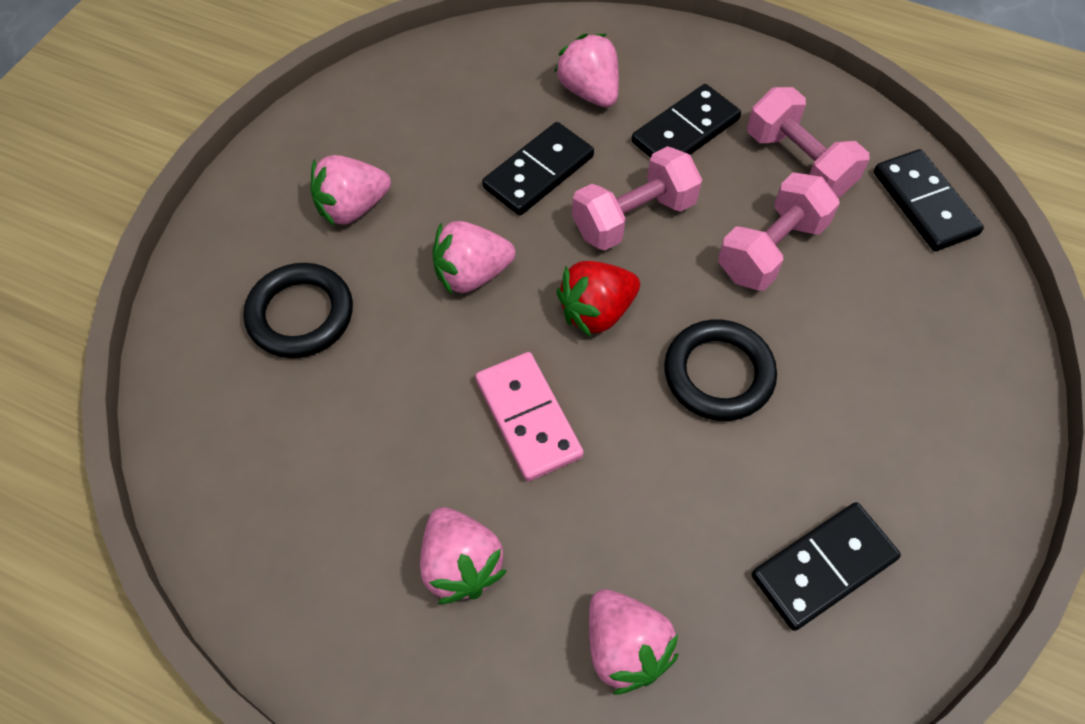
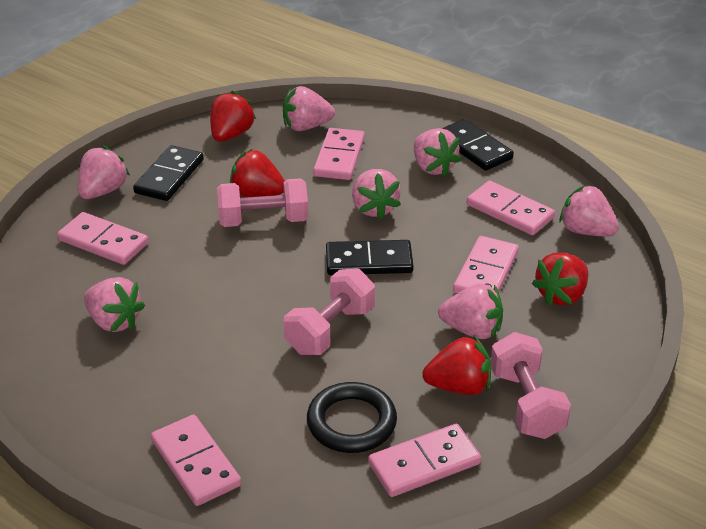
black domino: [482,122,594,215] [632,84,741,158] [752,502,901,631] [874,149,984,251] = 4 -> [133,145,204,201] [326,240,414,275] [442,119,514,171] = 3
black ring: [243,263,353,358] [664,319,777,421] = 2 -> [307,382,397,453] = 1
pink domino: [476,352,584,482] = 1 -> [57,212,149,265] [151,415,241,506] [313,128,365,180] [368,424,481,497] [453,236,519,293] [467,180,555,235] = 6
pink strawberry: [311,155,391,226] [420,507,507,604] [432,221,515,295] [554,34,619,108] [589,589,679,694] = 5 -> [78,145,130,199] [84,277,145,332] [283,86,335,131] [352,169,401,220] [414,128,461,177] [438,283,503,339] [559,185,619,237] = 7
red strawberry: [557,261,640,337] = 1 -> [210,91,256,142] [230,149,285,197] [422,336,491,395] [532,252,588,306] = 4

